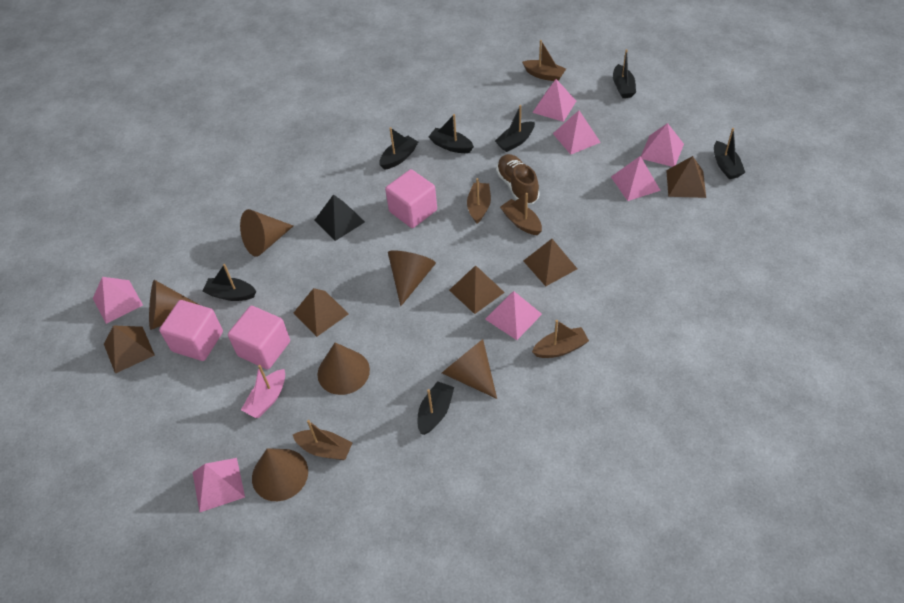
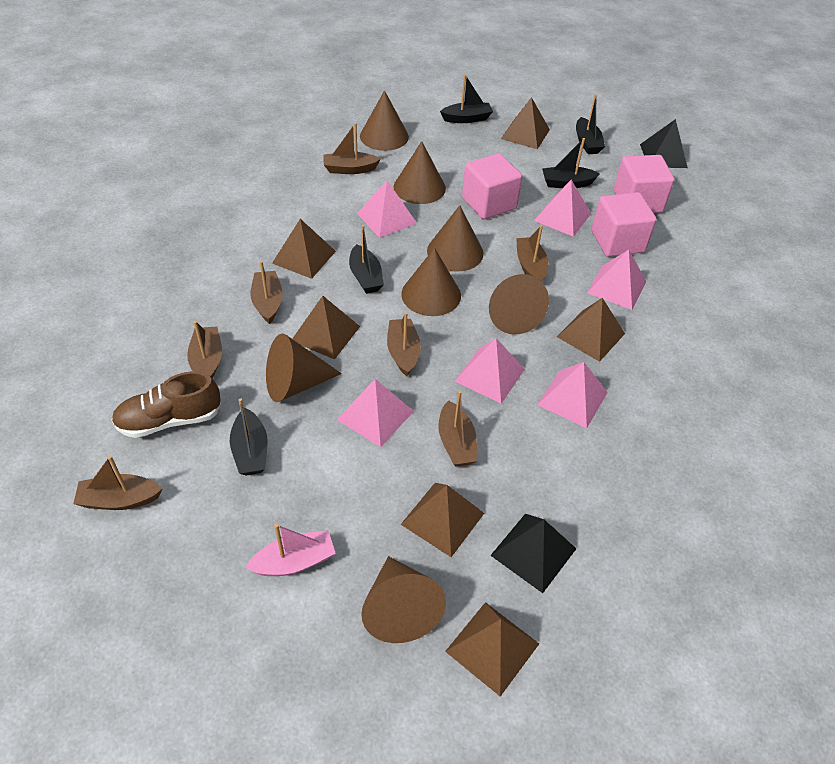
black boat: [203,264,256,301] [380,127,418,170] [418,381,454,435] [429,114,474,153] [495,105,535,152] [613,49,636,98] [714,128,745,179] = 7 -> [230,398,268,475] [349,225,384,294] [440,74,493,123] [542,138,600,188] [576,94,605,154] = 5
black pyramid: [314,194,365,241] = 1 -> [490,514,576,593] [640,119,688,168] = 2
brown boat: [293,420,353,460] [467,178,491,224] [500,193,542,235] [522,40,566,81] [532,320,589,358] = 5 -> [73,456,163,510] [187,321,222,379] [250,261,283,324] [324,123,381,174] [387,312,421,376] [438,391,478,467] [516,225,549,281] = 7
brown cone: [149,280,199,330] [240,209,293,257] [252,448,308,501] [318,342,370,395] [388,250,436,306] [442,339,497,399] = 6 -> [266,333,342,402] [360,90,409,151] [361,556,446,643] [394,141,446,204] [401,248,461,316] [427,205,484,272] [489,274,549,335] = 7
brown pyramid: [104,325,155,374] [294,288,348,337] [449,265,505,314] [524,239,577,286] [666,156,706,198] = 5 -> [272,219,336,279] [292,296,360,360] [400,483,484,557] [445,602,539,696] [501,97,550,149] [557,298,625,362] = 6
pink pyramid: [93,277,143,324] [193,458,245,513] [485,291,542,340] [532,79,576,122] [553,110,601,155] [611,156,661,201] [641,123,684,167] = 7 -> [337,379,414,447] [357,181,417,238] [455,338,525,403] [534,180,591,237] [537,362,608,428] [587,250,646,310] = 6

